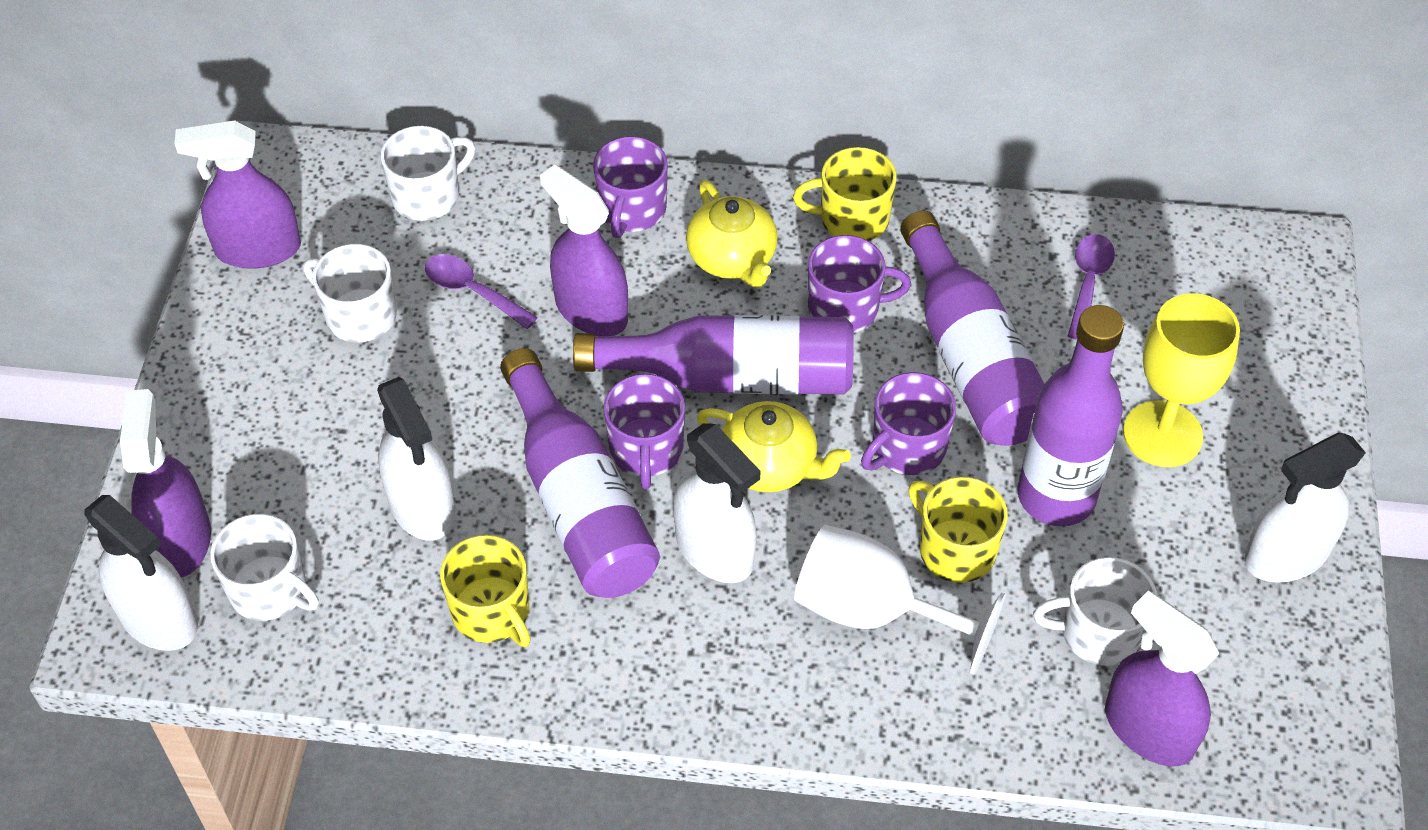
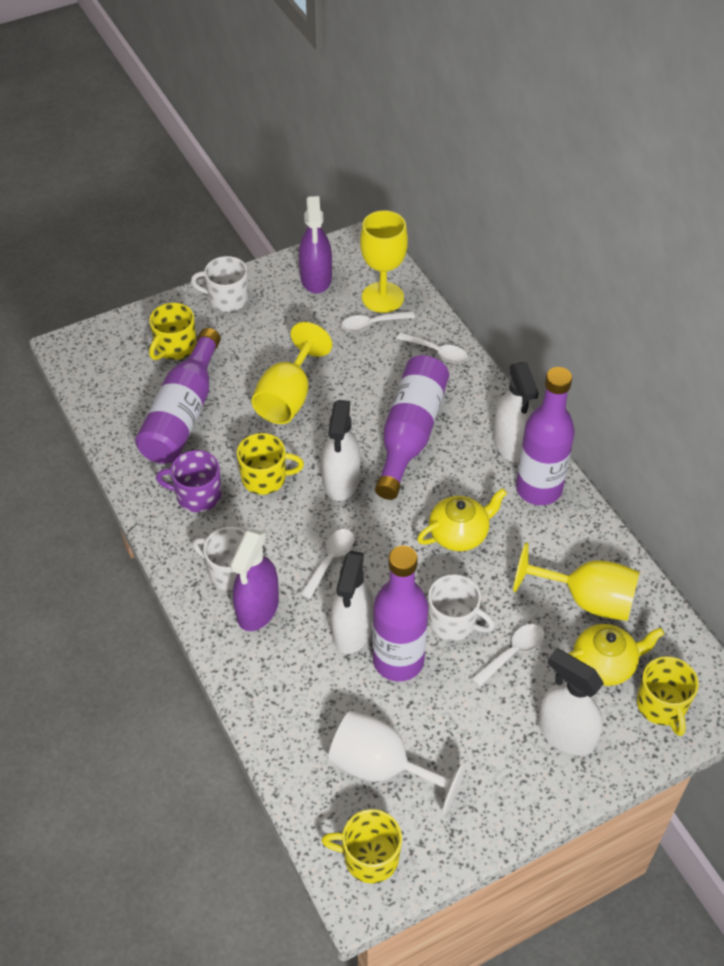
purple mug: [593,136,668,238] [603,374,685,489] [808,235,911,333] [861,372,956,475] = 4 -> [156,450,222,512] = 1
purple spoon: [425,254,538,329] [1068,234,1115,340] = 2 -> none = 0
purple spray bottle: [120,389,211,578] [175,120,301,269] [540,165,628,336] [1105,591,1219,766] = 4 -> [230,529,279,631] [299,196,332,293] = 2
white mug: [210,514,319,621] [303,244,397,342] [381,126,475,221] [1033,557,1157,666] = 4 -> [191,256,249,312] [192,527,247,591] [428,574,495,641] = 3
white spoon: none = 0 -> [300,529,354,599] [341,311,415,333] [396,332,468,364] [471,624,545,687] = 4
yellow goblet: [1123,293,1240,467] = 1 -> [252,322,332,424] [360,210,408,313] [513,542,640,621] = 3
yellow mug: [440,535,531,647] [793,147,897,241] [908,477,1008,583] = 3 -> [149,303,197,360] [237,433,304,495] [321,809,402,883] [637,656,698,736] = 4

